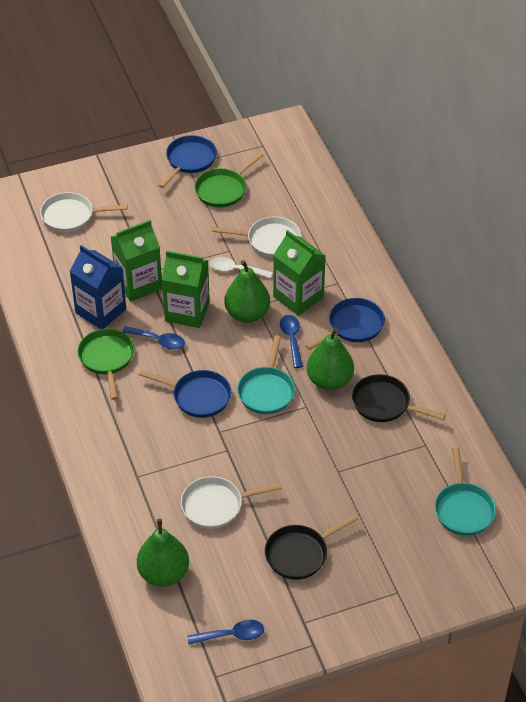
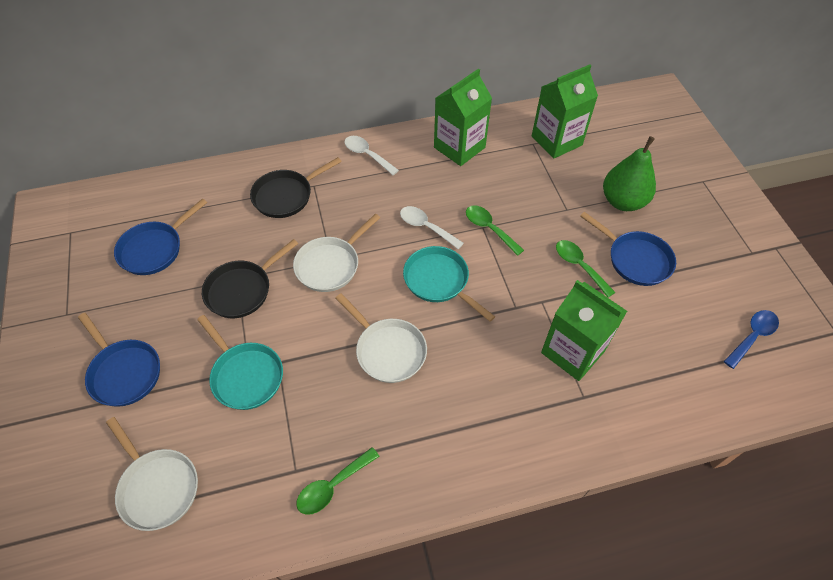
blue carton: [70,245,126,329] = 1 -> none = 0
blue spoon: [122,326,185,350] [187,620,264,645] [280,315,303,368] = 3 -> [724,310,779,369] = 1
green pan: [78,329,134,400] [195,152,264,207] = 2 -> none = 0
green pear: [137,519,189,587] [224,260,270,323] [306,328,354,390] = 3 -> [603,136,656,211] = 1
green spoon: none = 0 -> [296,447,380,515] [466,205,524,256] [556,240,616,298] = 3
white spoon: [209,257,273,278] = 1 -> [344,136,399,175] [400,206,464,250] = 2

